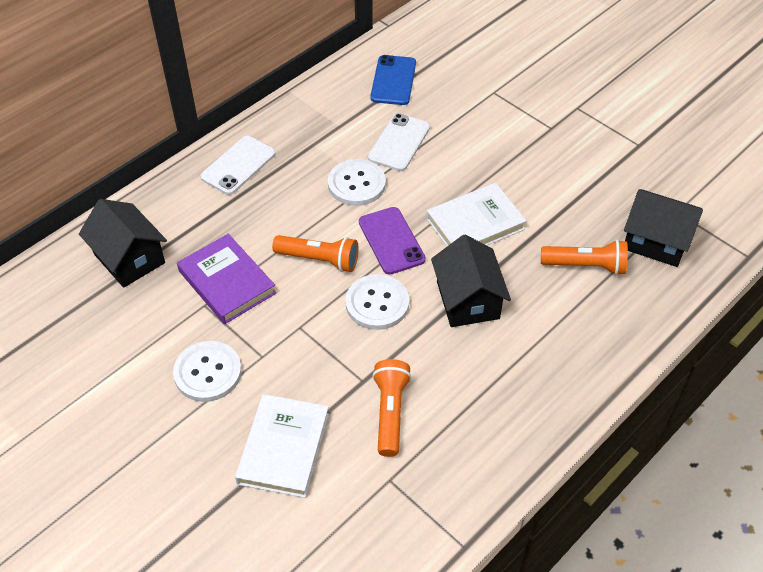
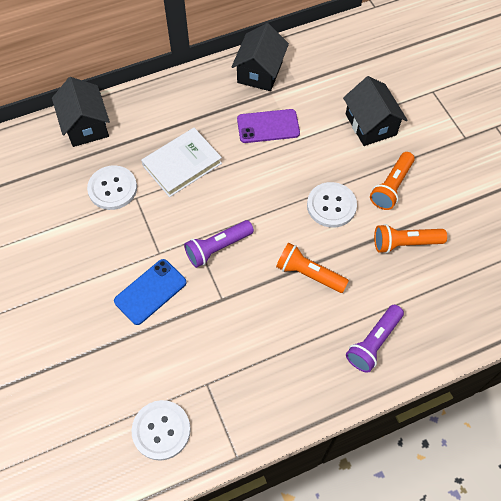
purple book: [177,234,276,324] = 1 -> none = 0
purple flashlight: none = 0 -> [184,220,254,268] [346,305,404,373] = 2
white book: [235,394,329,498] [426,183,527,247] = 2 -> [141,128,222,197] = 1
white phone: [200,136,276,195] [368,113,430,171] = 2 -> none = 0

